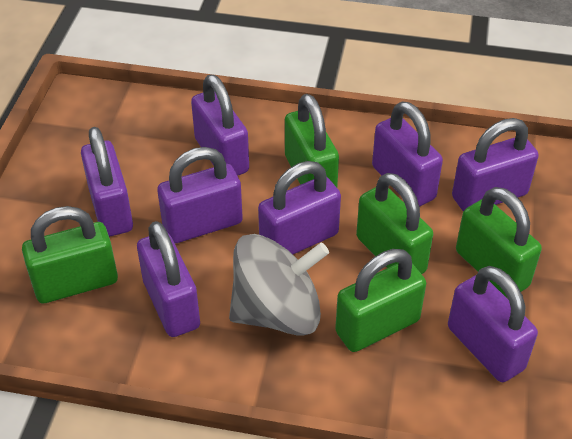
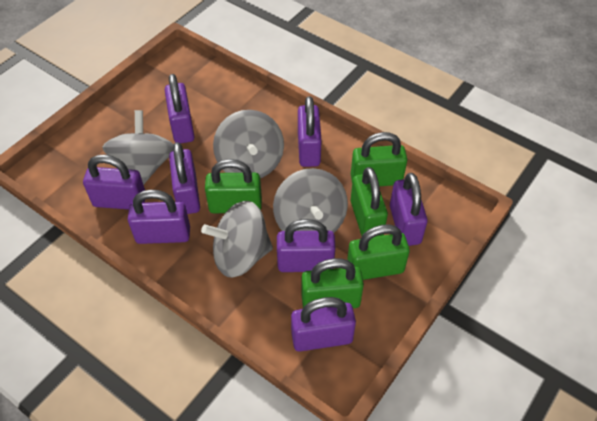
grey spinning top: [229,234,329,336] = 1 -> [102,110,174,185] [201,201,273,278] [213,110,284,178] [273,168,348,233] = 4

